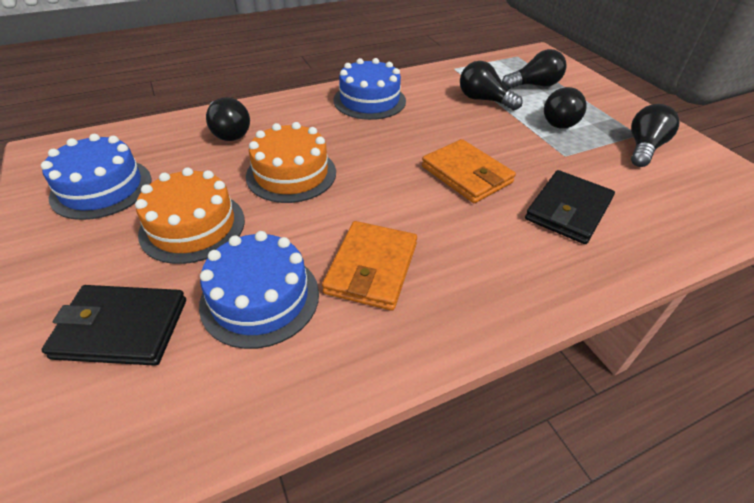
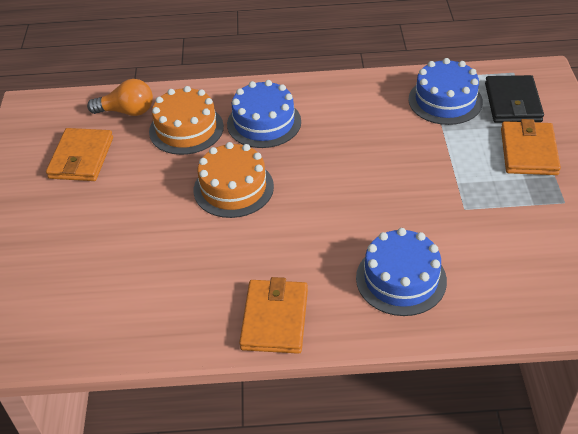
black light bulb: [206,97,250,141] [460,61,523,110] [502,49,567,89] [544,87,587,129] [631,104,680,167] = 5 -> none = 0
black wallet: [42,285,186,366] [525,170,615,244] = 2 -> [485,75,544,123] = 1
orange light bulb: none = 0 -> [87,79,153,116] = 1
orange wallet: [322,221,417,311] [422,139,516,203] = 2 -> [46,128,113,181] [239,277,308,354] [501,119,561,175] = 3

